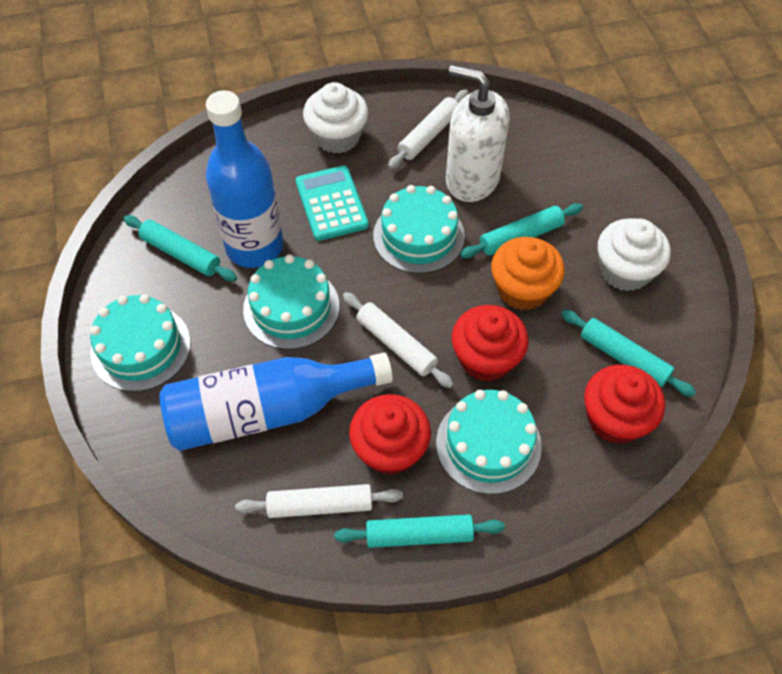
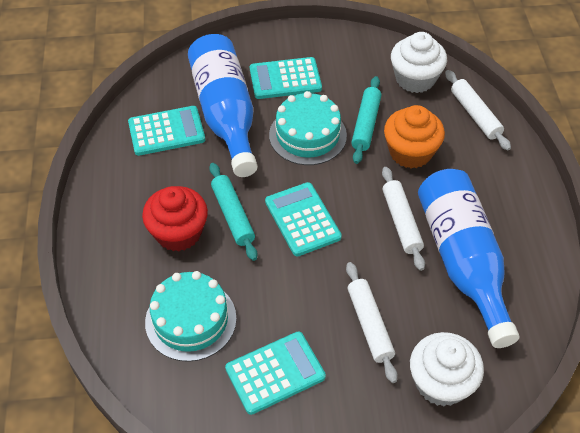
red cupcake: [349,394,431,475] [452,305,529,382] [584,365,665,444] = 3 -> [142,186,208,251] = 1
turquoise cake: [90,294,191,392] [243,254,339,350] [373,185,465,274] [436,390,542,494] = 4 -> [145,271,237,362] [269,91,347,165] = 2
turquoise calculator: [296,166,369,241] = 1 -> [128,106,205,156] [225,332,326,415] [250,57,322,99] [265,182,342,257] = 4
turquoise rolling pin: [124,215,237,282] [334,514,505,548] [460,203,583,259] [561,310,696,397] = 4 -> [209,163,257,261] [351,76,381,164] = 2
white soap dispenser: [446,65,510,202] = 1 -> none = 0

